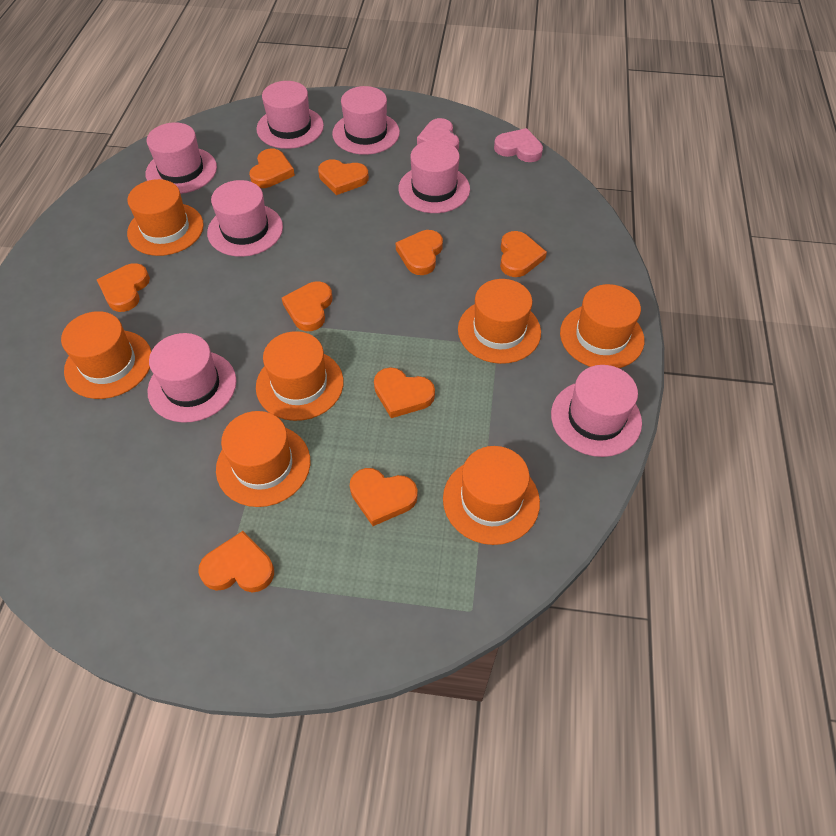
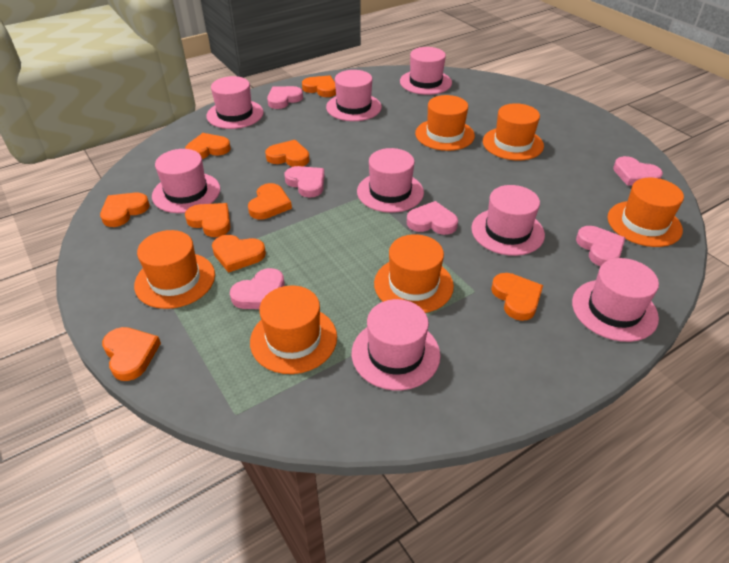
orange hat: [61,311,151,399] [127,179,204,256] [216,411,310,507] [256,331,344,421] [443,446,540,545] [458,279,541,364] [560,284,645,368] = 7 -> [134,230,215,309] [250,285,337,374] [374,234,454,313] [415,95,475,151] [483,103,544,160] [607,178,684,247] = 6
pink hat: [146,122,217,194] [147,333,237,423] [207,180,283,257] [257,81,324,149] [332,86,400,155] [398,140,470,213] [551,365,642,457] = 7 -> [152,149,220,213] [206,76,264,129] [326,70,382,121] [352,299,440,390] [357,148,424,213] [400,47,452,95] [471,185,545,256] [572,258,659,342] = 8
pink heart: [417,118,459,150] [494,128,543,162] = 2 -> [230,268,284,309] [267,86,303,109] [285,166,324,198] [407,201,458,235] [576,226,625,266] [613,156,663,186] = 6

